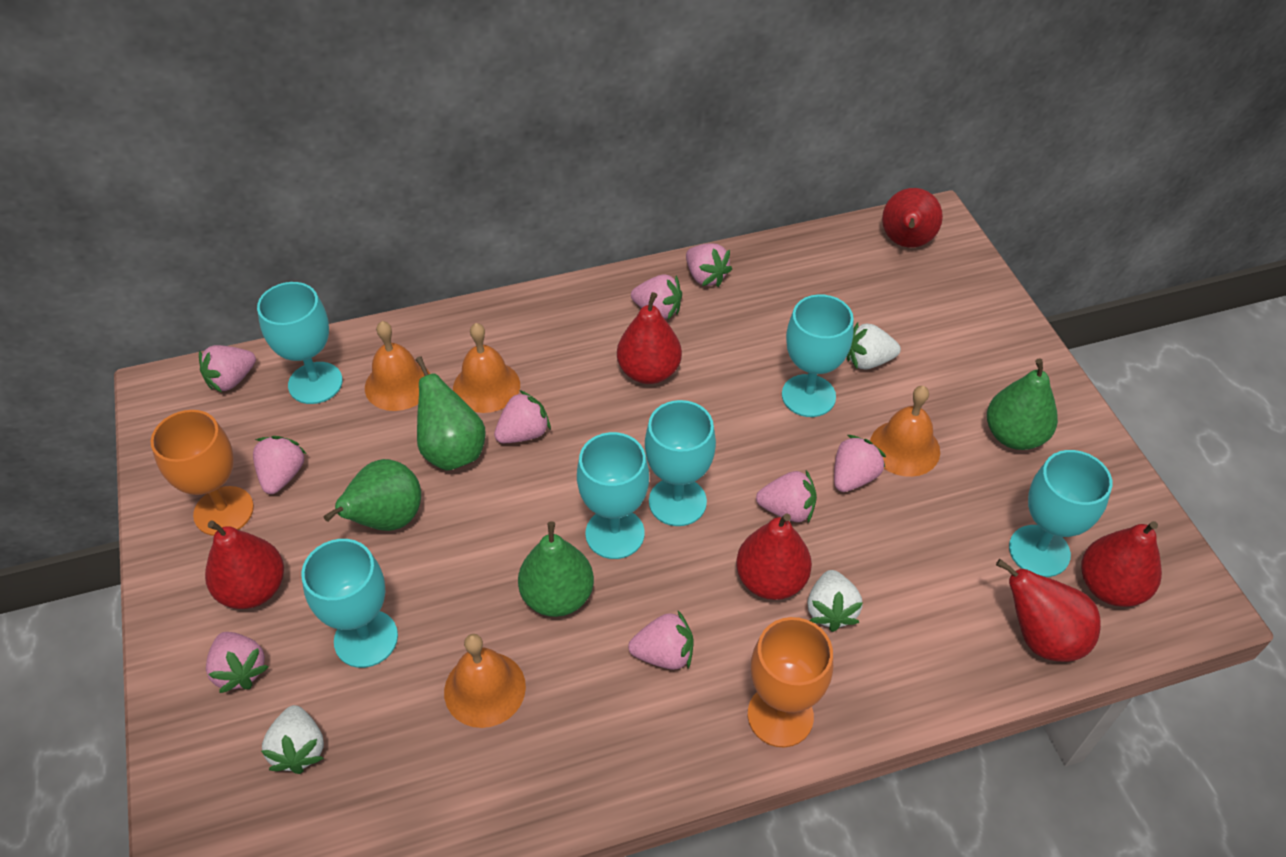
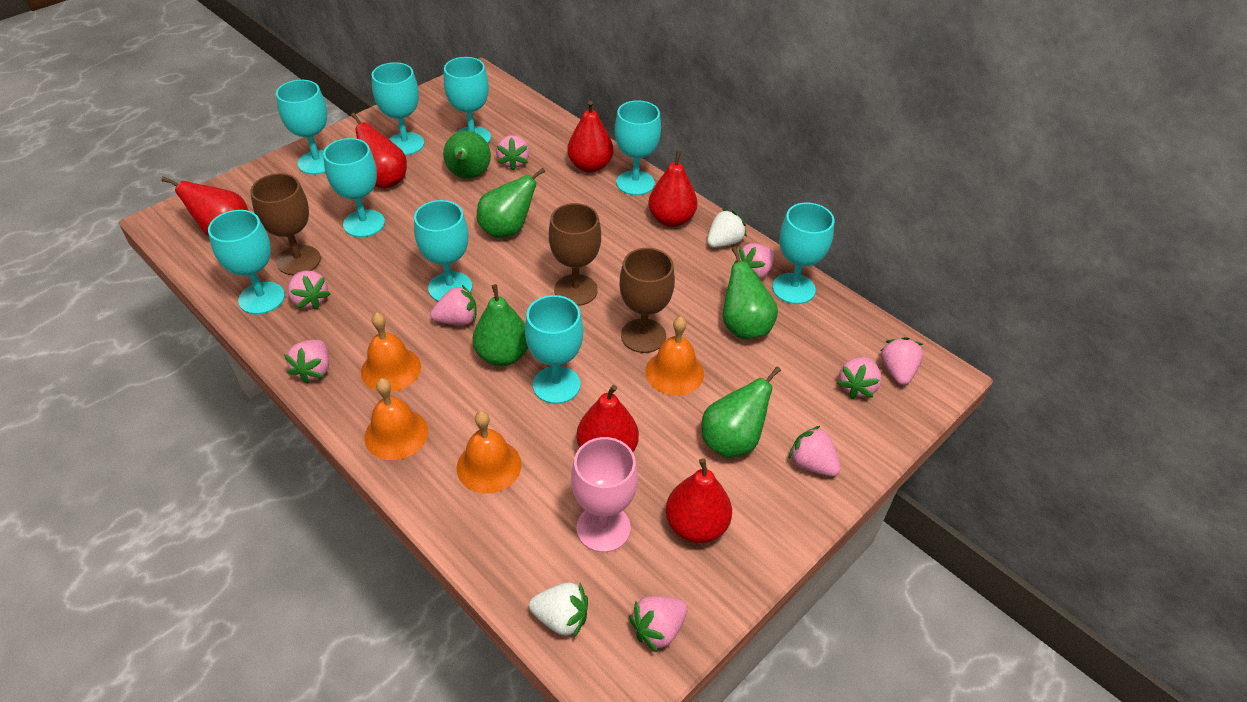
brown goblet: none = 0 -> [250,173,321,275] [549,203,601,306] [619,248,675,353] = 3
green pear: [324,459,421,531] [416,356,486,471] [518,521,594,617] [987,359,1058,450] = 4 -> [443,131,491,179] [473,284,528,366] [477,168,545,238] [701,366,781,458] [723,247,778,339] = 5
orange goblet: [151,410,254,536] [748,617,833,747] = 2 -> none = 0
pink goblet: none = 0 -> [571,437,638,552] = 1
turquoise goblet: [257,282,343,404] [301,539,398,668] [577,432,649,559] [645,400,716,526] [782,294,854,417] [1009,450,1113,577] = 6 -> [208,210,285,314] [276,80,327,175] [323,138,385,237] [372,62,424,155] [414,200,472,301] [444,57,491,143] [525,295,583,404] [615,100,661,195] [772,203,834,304] = 9
white strawberry: [261,705,324,774] [807,570,863,632] [847,323,901,369] = 3 -> [529,582,588,638] [707,209,747,248] = 2

